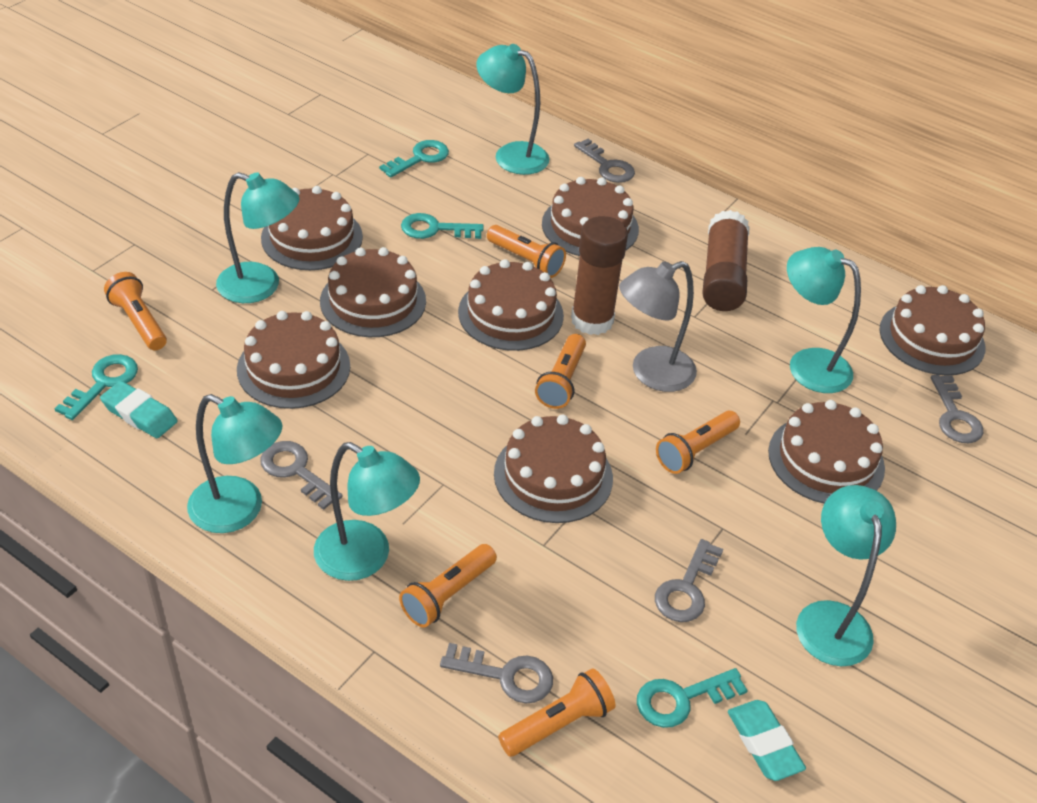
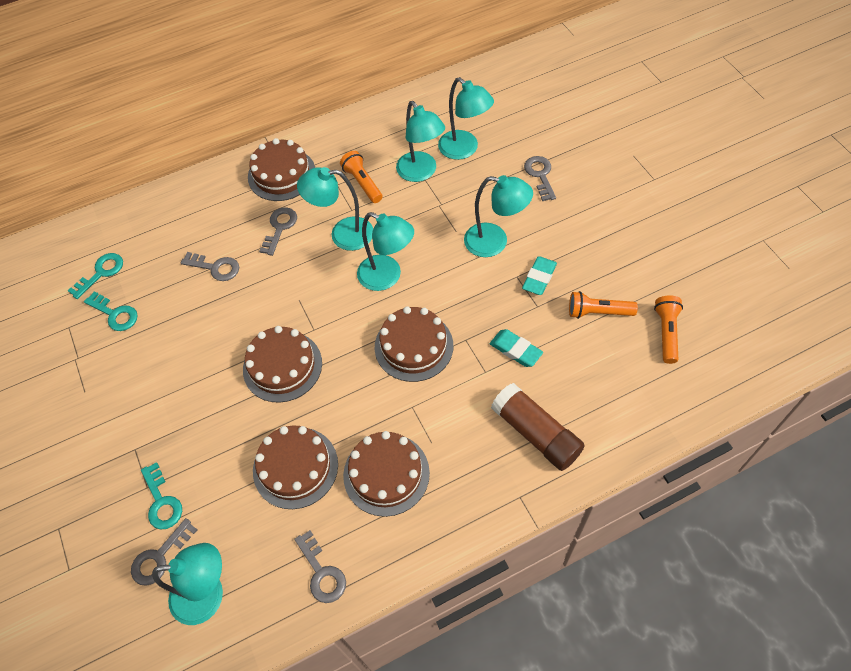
brown cake: [237,311,350,409] [261,186,363,270] [320,247,426,337] [458,259,564,351] [494,414,613,523] [542,177,639,256] [768,400,885,504] [879,285,985,376] = 8 -> [243,326,322,403] [248,138,315,201] [253,426,338,509] [343,431,430,517] [375,306,453,382] = 5
brown glue stick: [571,216,628,335] [702,210,749,311] = 2 -> [491,383,585,471] = 1
grey lamp: [619,261,697,392] = 1 -> none = 0
orange flashlight: [104,272,167,350] [399,544,497,628] [487,225,566,278] [498,668,615,757] [535,334,586,409] [656,411,740,474] = 6 -> [340,151,383,203] [569,291,638,319] [654,295,683,364] = 3
turquoise key: [54,354,138,420] [379,140,449,177] [401,213,484,239] [637,668,748,728] = 4 -> [68,253,123,299] [84,291,138,331] [141,462,182,529] = 3

